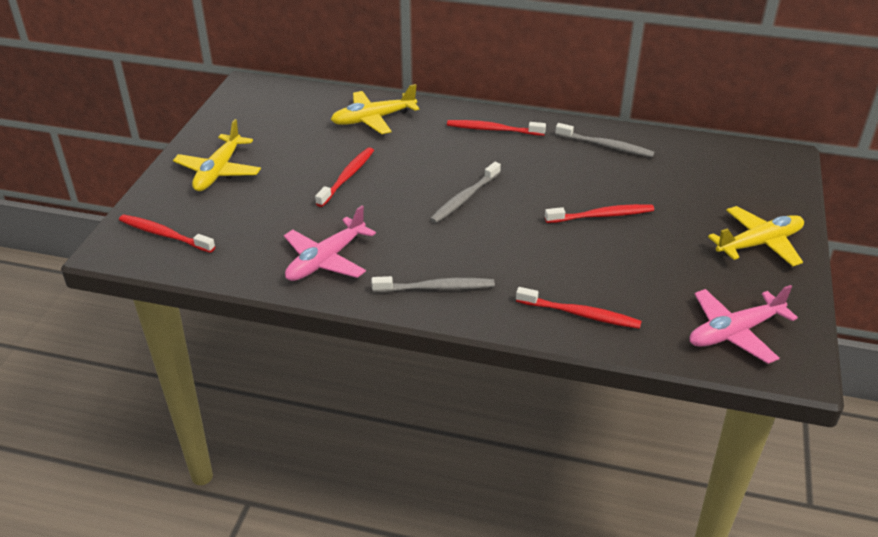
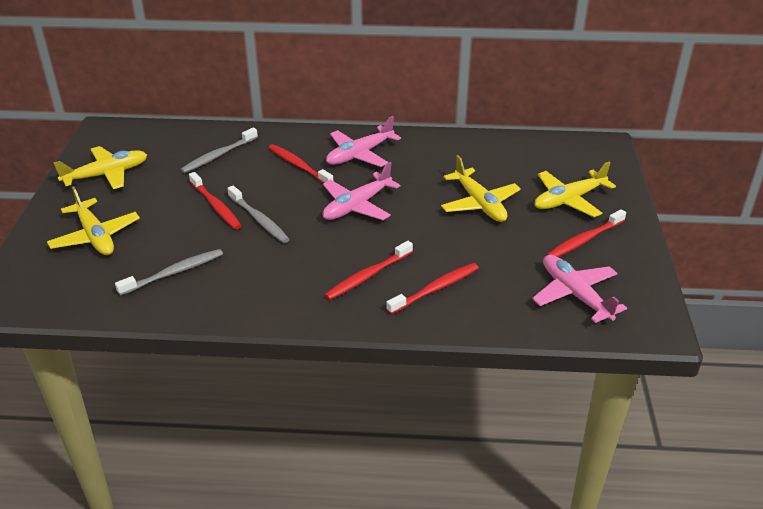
pink plane: [284,206,376,281] [690,285,798,364] = 2 -> [323,162,400,220] [326,116,401,167] [532,255,627,323] = 3
yellow plane: [173,119,261,191] [331,84,420,134] [708,206,804,266] = 3 -> [47,187,140,255] [54,146,147,189] [441,155,521,222] [534,162,616,217] = 4

